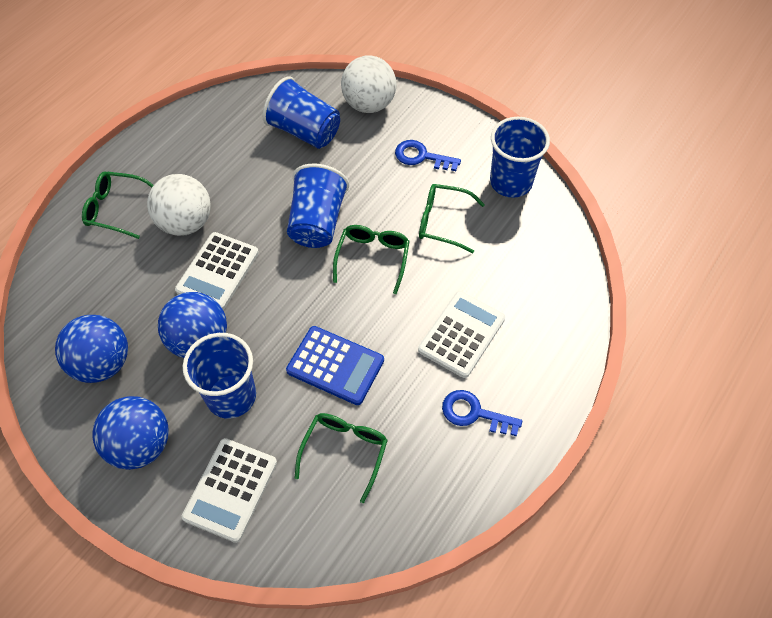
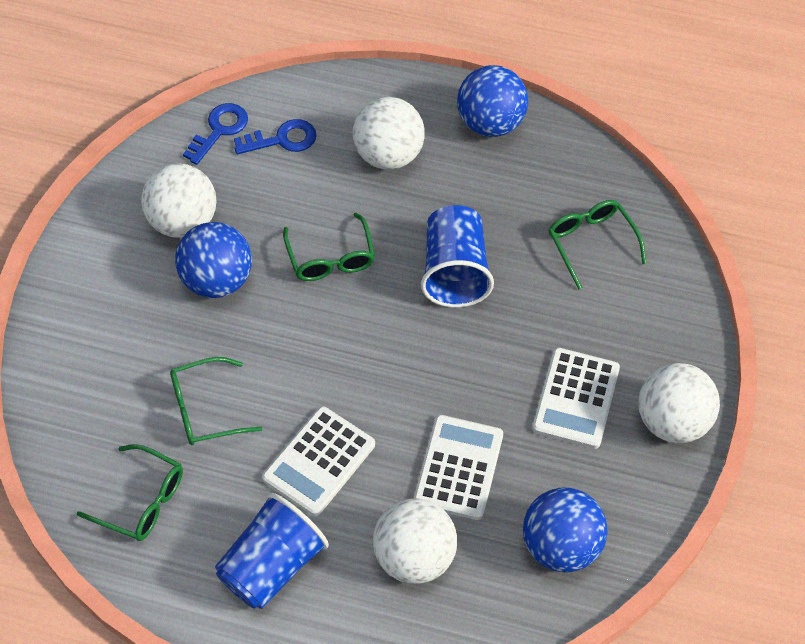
blue calculator: [286,326,384,405] = 1 -> none = 0
blue cup: [183,333,256,419] [262,76,340,149] [287,164,349,248] [490,117,550,198] = 4 -> [215,493,329,609] [421,205,494,307] = 2
white ball: [147,174,211,236] [341,56,397,113] = 2 -> [141,163,216,238] [353,97,424,170] [373,498,457,584] [638,363,720,443] = 4

